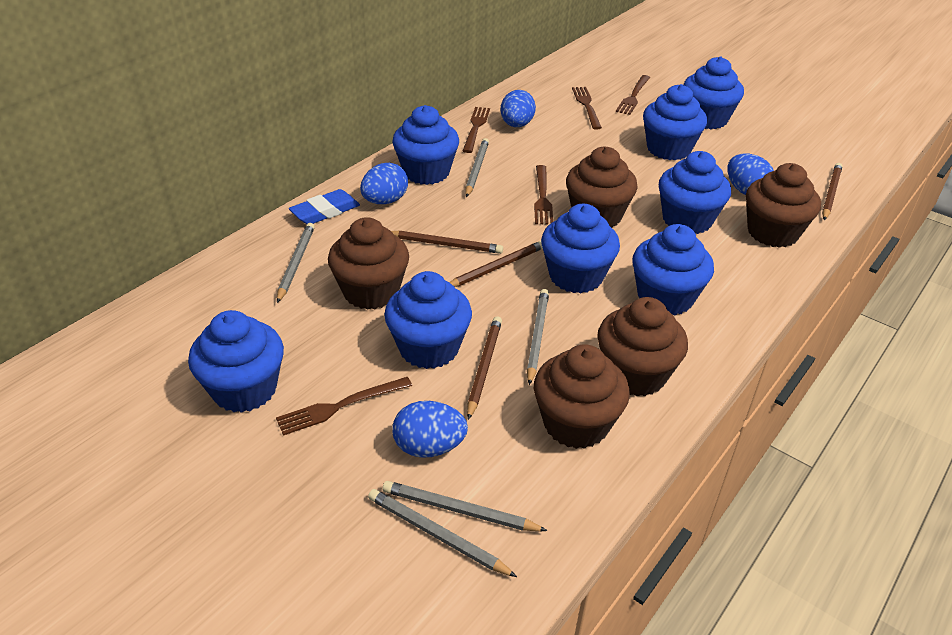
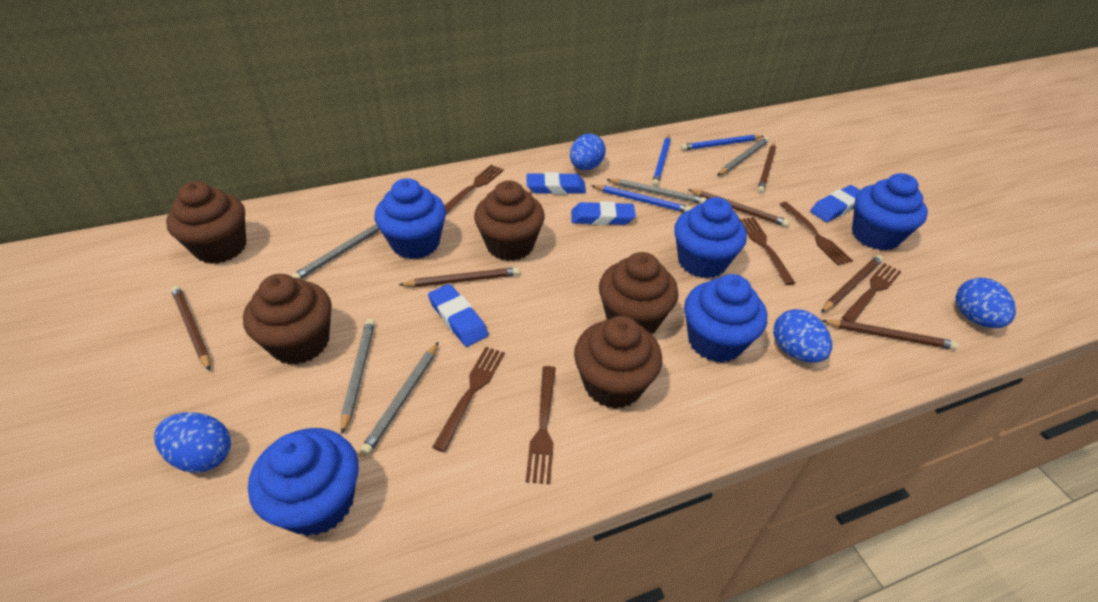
blue cupcake: [188,310,284,413] [384,271,472,369] [392,105,459,185] [541,204,620,294] [632,224,714,316] [643,84,707,160] [659,151,731,234] [684,56,744,129] = 8 -> [248,428,359,536] [375,178,446,259] [674,197,747,278] [684,274,767,363] [852,173,928,251] = 5
blue eraser: [289,189,360,224] = 1 -> [428,284,488,347] [527,172,586,194] [571,201,636,225] [810,185,861,222] = 4
blue pencil: none = 0 -> [591,185,692,213] [652,134,671,187] [681,135,764,151] = 3
brown fork: [276,377,412,436] [463,107,490,153] [534,165,553,225] [572,87,602,130] [616,75,650,115] = 5 -> [432,347,505,452] [445,165,504,214] [526,366,556,484] [739,217,795,285] [779,202,853,266] [841,263,901,322] = 6
brown pencil: [391,231,503,254] [449,241,543,287] [467,316,502,420] [822,163,842,220] = 4 -> [171,286,210,371] [399,267,520,287] [688,189,790,227] [757,142,776,193] [821,255,883,313] [821,320,958,350] = 6

